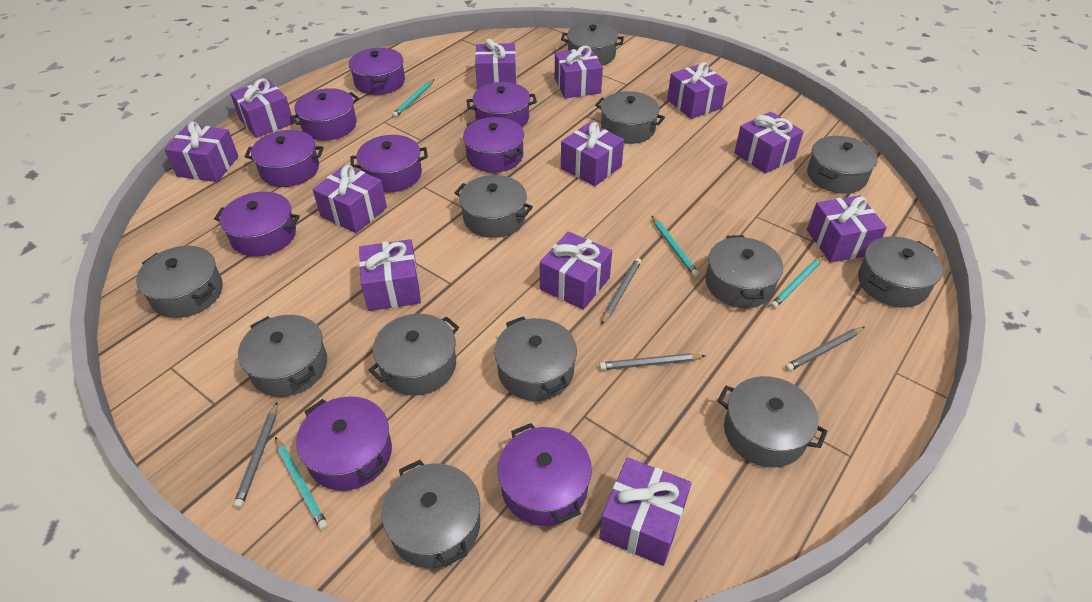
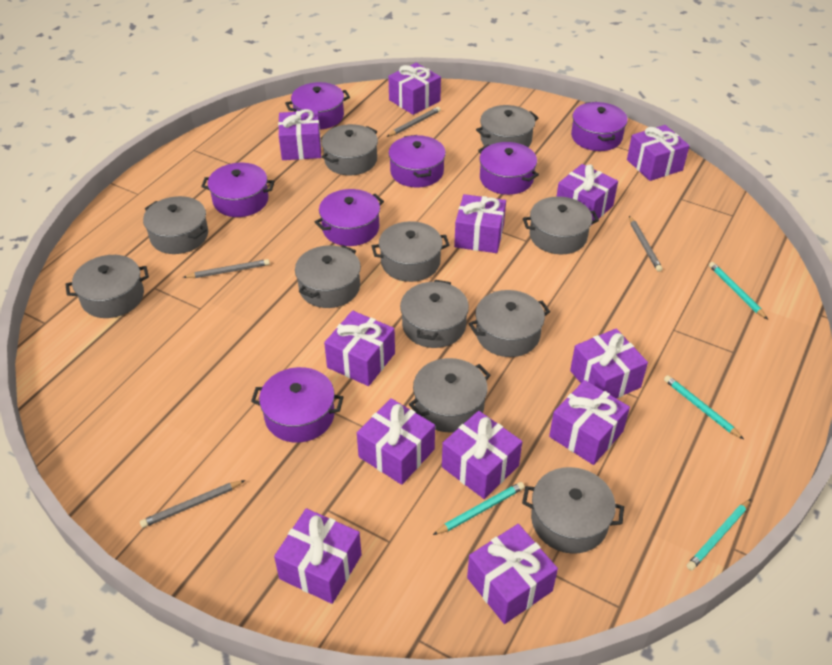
grey pot: [136,246,223,318] [238,315,327,397] [369,314,459,396] [381,460,480,568] [455,175,533,238] [494,316,577,401] [561,22,624,66] [595,91,665,144] [705,235,783,308] [717,376,827,467] [807,136,878,194] [858,236,943,307] = 12 -> [65,255,149,318] [143,196,208,254] [295,245,361,308] [322,124,378,175] [372,221,450,282] [400,280,469,348] [409,358,491,433] [469,290,550,357] [476,105,538,147] [522,467,624,554] [523,197,599,254] = 11
purple pot: [214,192,300,257] [245,130,324,187] [290,88,359,140] [296,396,392,491] [349,48,405,95] [350,135,428,192] [463,117,524,172] [466,82,537,127] [497,423,592,526] = 9 -> [201,163,275,217] [251,367,343,443] [285,82,350,129] [315,189,384,246] [389,135,446,188] [478,142,539,195] [571,102,628,151] = 7

